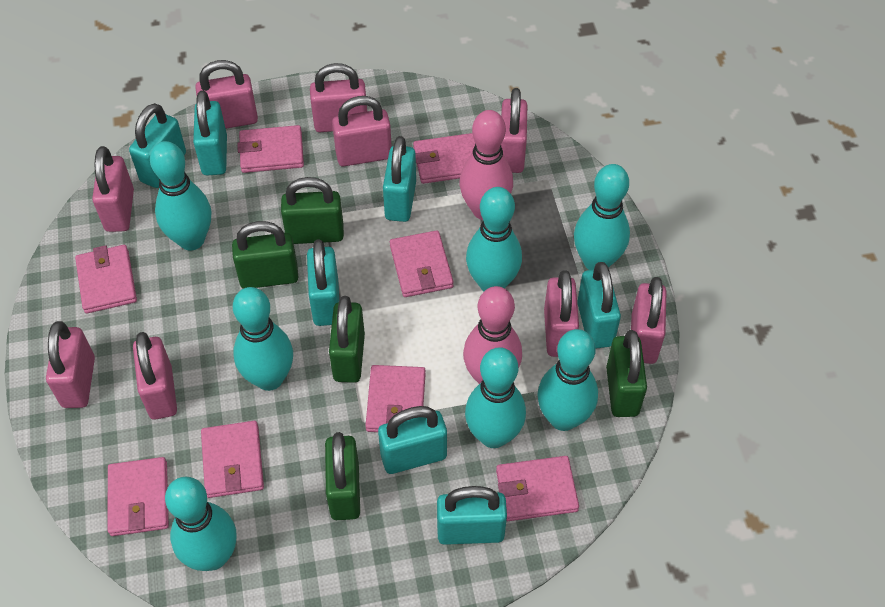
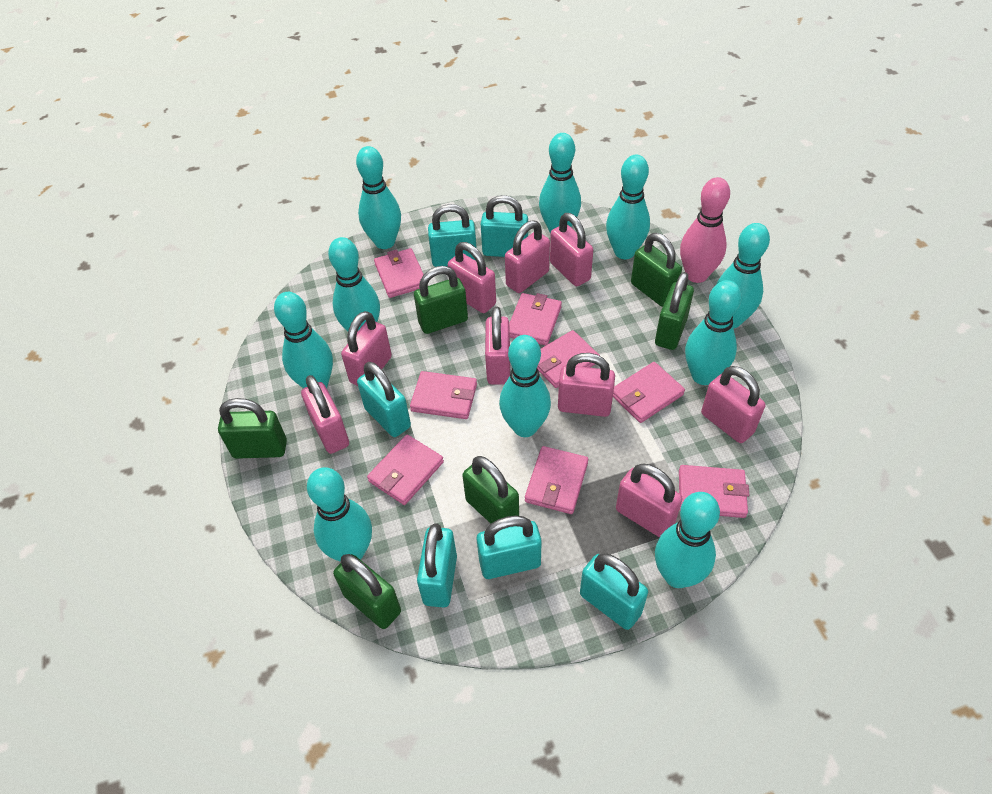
green padlock: [232,221,298,289] [281,177,344,244] [325,432,360,520] [329,296,365,383] [606,330,647,417] = 5 -> [218,398,287,459] [333,554,401,629] [414,266,468,334] [462,456,519,523] [631,233,682,307] [655,272,694,350] = 6
pink bowling pin: [459,110,513,220] [463,286,522,384] = 2 -> [680,177,730,283] = 1
turquoise bowling pin: [150,141,211,250] [165,477,237,571] [233,287,293,391] [465,347,526,448] [466,187,522,291] [537,329,598,431] [574,164,630,270] = 7 -> [274,292,333,388] [307,467,372,562] [328,237,380,332] [356,146,401,249] [499,335,551,437] [539,133,581,233] [606,155,650,259] [655,492,720,588] [685,280,742,385] [716,223,770,328] = 10
turquoise padlock: [129,103,186,188] [193,90,227,175] [307,239,339,326] [378,406,447,474] [383,136,416,222] [437,486,507,545] [577,262,621,349] = 7 -> [357,362,411,437] [417,523,457,608] [428,204,477,267] [477,516,542,579] [481,195,528,257] [580,553,648,630] = 6

